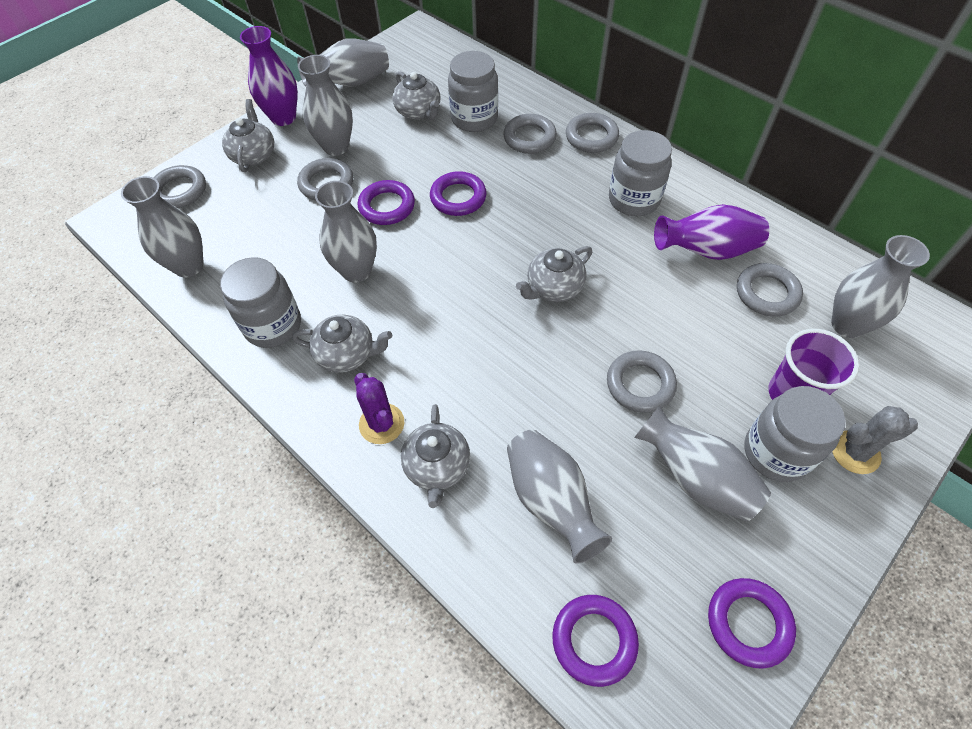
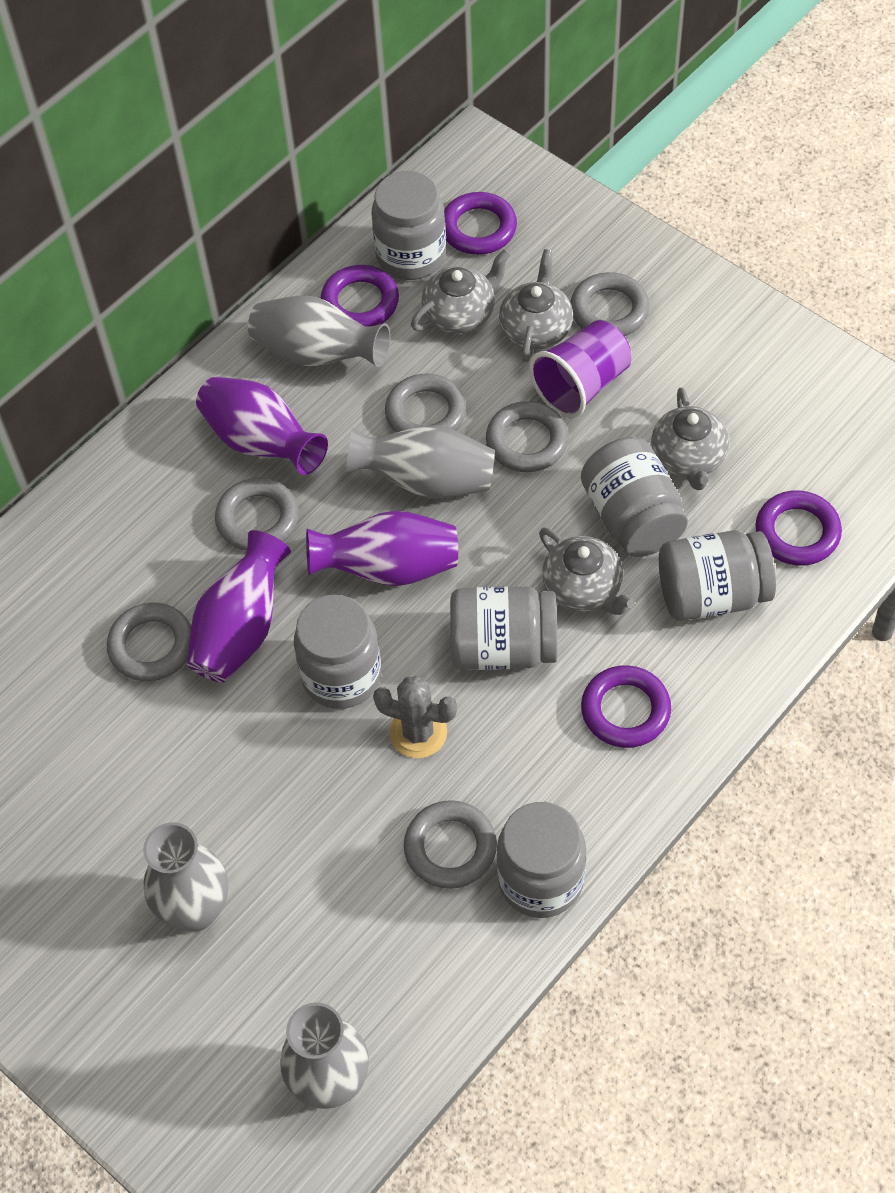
grey jar: [220,257,301,348] [448,51,498,132] [609,130,672,216] [745,386,845,482] = 4 -> [294,594,381,709] [372,171,446,280] [450,586,557,670] [497,802,586,918] [581,437,688,557] [659,530,776,621] = 6
grey teapot: [222,99,274,172] [292,315,393,373] [393,71,440,120] [401,404,470,508] [516,246,592,302] = 5 -> [411,249,510,334] [499,249,573,362] [539,528,634,615] [651,387,729,490] = 4
grey vase: [121,176,204,278] [297,38,389,87] [298,55,353,156] [315,181,377,283] [507,430,612,564] [634,405,771,521] [831,235,930,338] = 7 -> [143,822,228,932] [248,296,391,367] [280,1002,369,1109] [346,425,495,499] = 4
purple cactus: [354,373,404,444] = 1 -> none = 0
purple vase: [240,26,298,126] [654,204,769,260] = 2 -> [187,530,291,683] [196,376,328,475] [306,511,458,586] = 3

